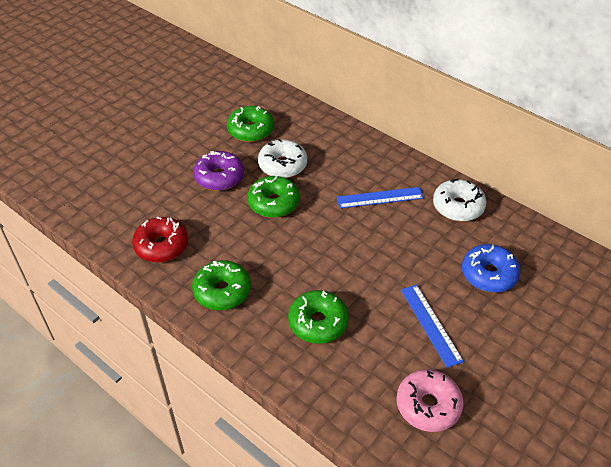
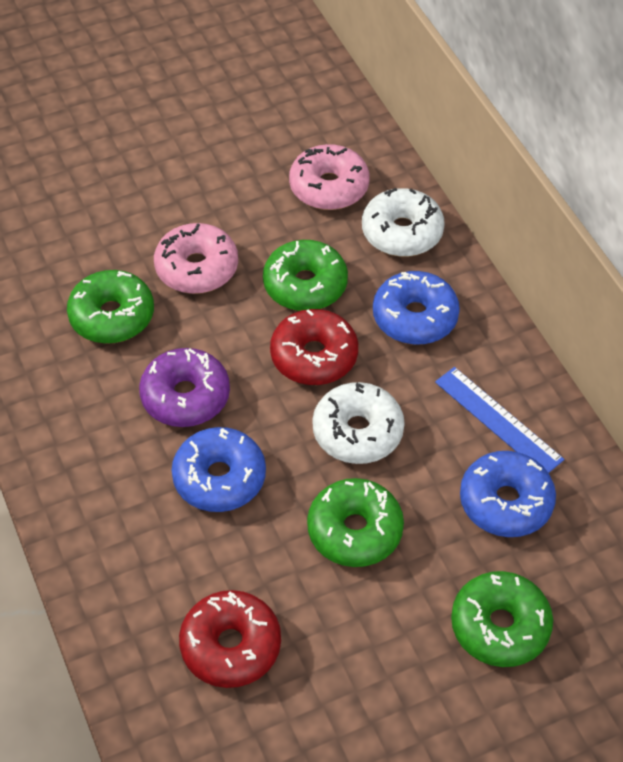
blue donut: [462,244,520,292] = 1 -> [171,427,266,512] [373,271,460,345] [460,451,556,537] = 3
blue ruler: [337,187,424,208] [401,284,464,368] = 2 -> [435,367,564,473] = 1
pink donut: [396,369,464,432] = 1 -> [154,223,238,294] [289,144,370,210] = 2
red donut: [132,217,188,263] = 1 -> [179,590,281,688] [270,309,358,385] = 2

